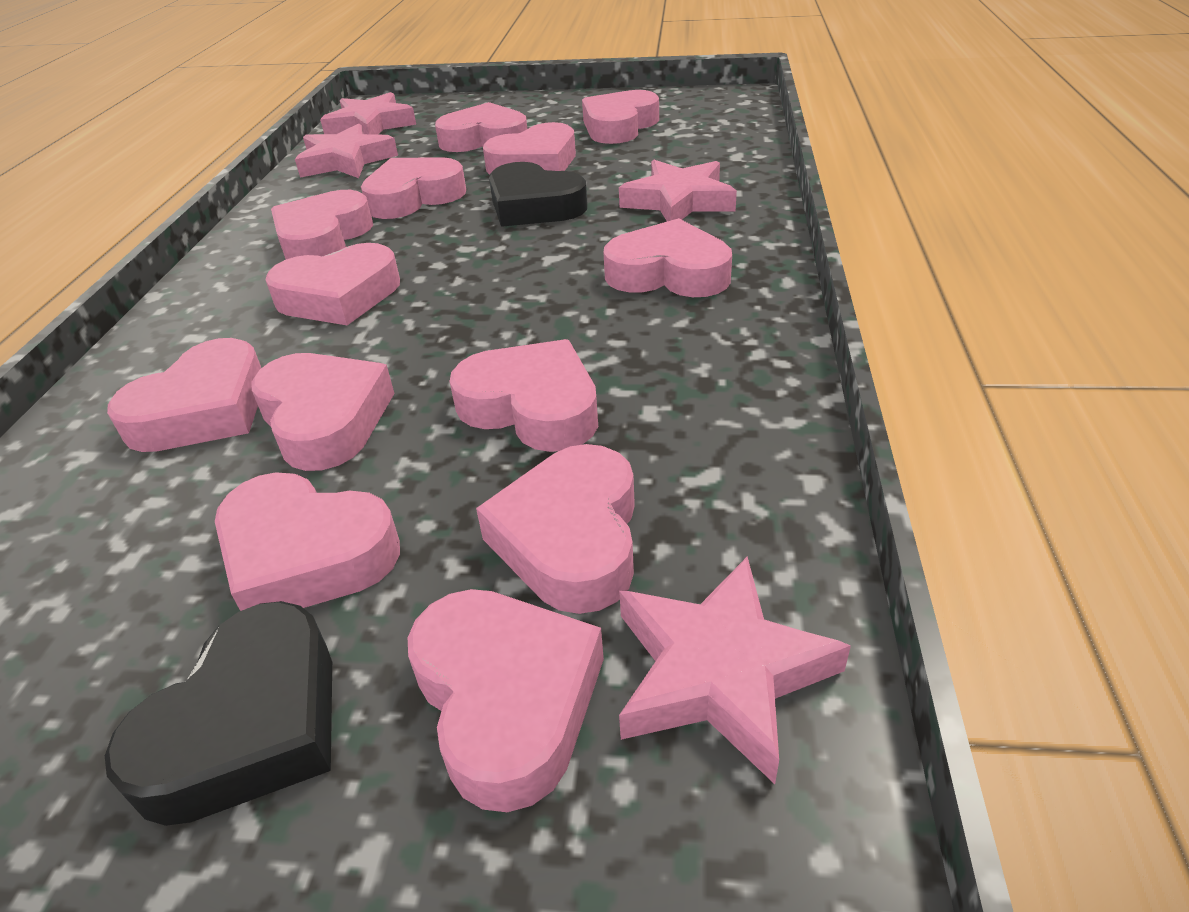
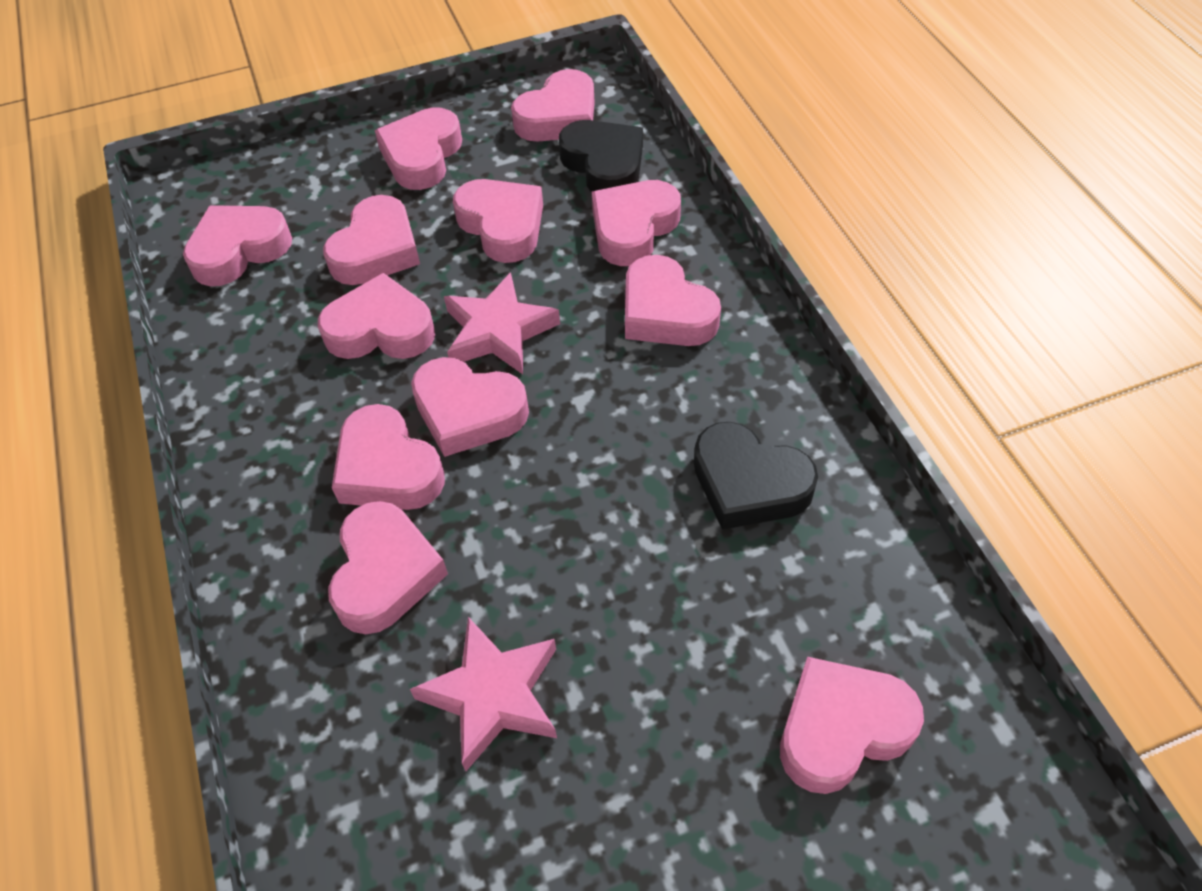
pink heart: [107,338,261,452] [215,472,400,611] [251,353,394,471] [266,243,400,325] [271,190,373,259] [361,157,466,219] [408,589,604,812] [435,102,527,152] [450,339,598,452] [476,444,635,614] [483,122,576,175] [582,90,659,144] [603,218,732,297] = 13 -> [183,205,292,286] [318,273,435,359] [323,195,420,285] [328,501,448,634] [332,404,445,510] [375,107,462,190] [411,357,529,457] [453,179,543,263] [511,69,595,141] [592,180,681,266] [625,255,721,346] [780,657,924,794] = 12
pink star: [295,124,398,178] [320,92,416,135] [619,160,737,221] [619,556,851,784] = 4 -> [410,617,557,771] [444,272,560,374] = 2

